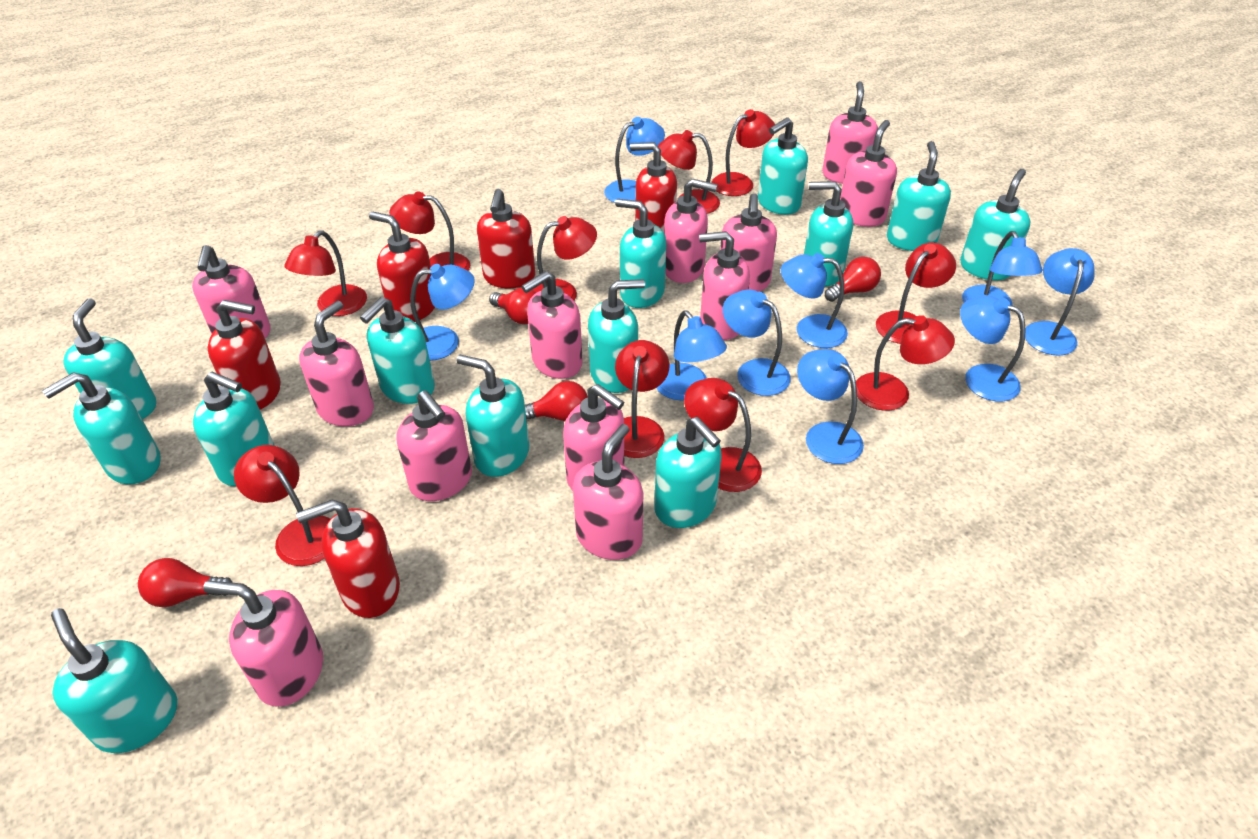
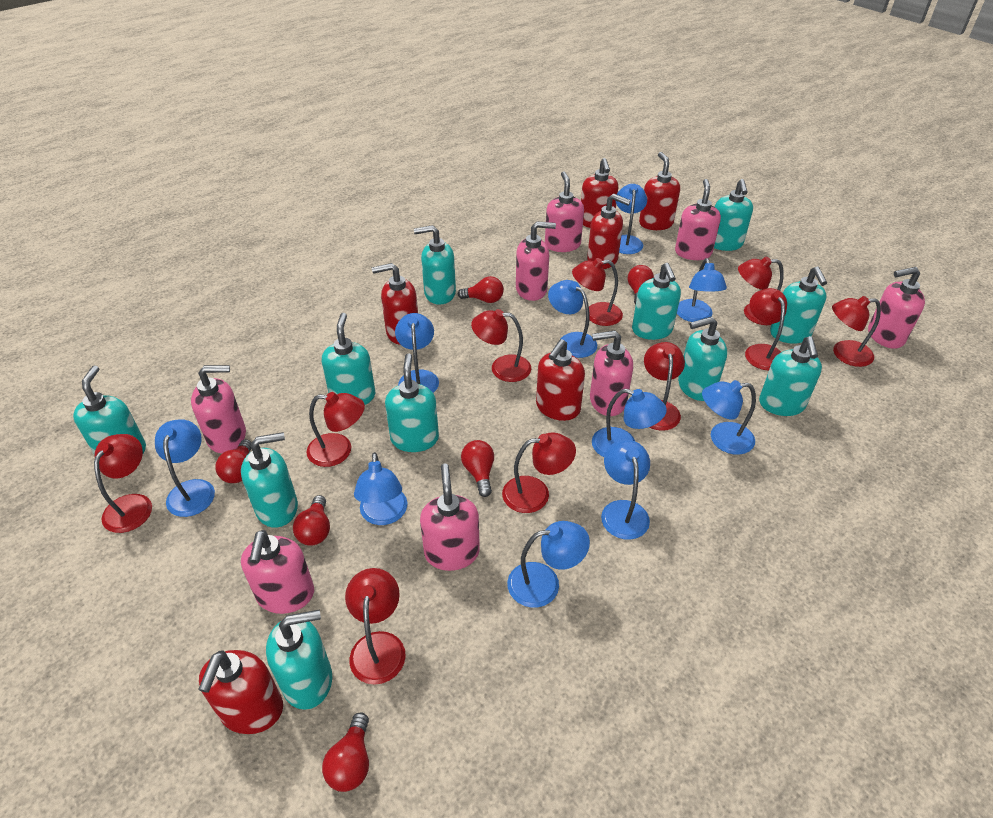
blue lamp: [410,264,475,361] [604,117,665,203] [657,310,727,401] [723,290,791,396] [781,253,848,348] [797,349,864,464] [960,296,1026,402] [962,231,1042,306] [1025,248,1095,356] = 9 -> [155,419,215,517] [354,452,407,525] [395,313,439,393] [507,521,590,608] [548,280,597,358] [592,389,667,457] [601,440,650,540] [616,184,647,254] [677,258,727,322] [702,380,756,455] = 10
pink soap dispenser: [192,245,271,338] [203,581,323,707] [299,301,374,426] [397,390,472,501] [521,271,583,379] [563,384,624,490] [573,424,643,560] [664,178,717,283] [699,231,750,340] [720,193,777,292] [822,81,878,184] [840,120,897,227] = 12 -> [191,365,246,453] [241,530,314,614] [420,463,480,571] [516,221,556,301] [545,171,584,252] [590,330,633,416] [675,179,721,260] [868,267,925,349] = 8
red light bulb: [138,558,233,607] [489,288,536,324] [525,381,588,421] [825,257,881,302] = 4 -> [215,439,252,483] [293,495,330,546] [322,713,369,792] [458,276,504,303] [461,440,494,497] [628,265,654,305] = 6
red soap dispenser: [208,300,281,410] [296,499,400,618] [369,212,435,322] [477,189,535,288] [630,142,677,232] = 5 -> [198,650,283,734] [372,263,418,345] [536,339,585,421] [581,158,618,228] [587,194,631,269] [639,152,680,230] = 6
turquoise soap dispenser: [42,372,161,484] [51,608,177,753] [63,298,156,419] [193,372,275,486] [360,297,435,404] [456,355,529,477] [588,279,645,393] [615,199,666,308] [655,417,722,528] [758,117,808,215] [804,181,853,287] [887,141,951,251] [960,169,1031,280] = 13 -> [73,365,146,455] [241,432,298,528] [266,610,332,710] [322,313,375,405] [385,353,439,452] [414,225,456,305] [632,263,681,340] [678,316,727,401] [714,179,753,251] [759,336,822,416] [770,266,827,344] = 11

